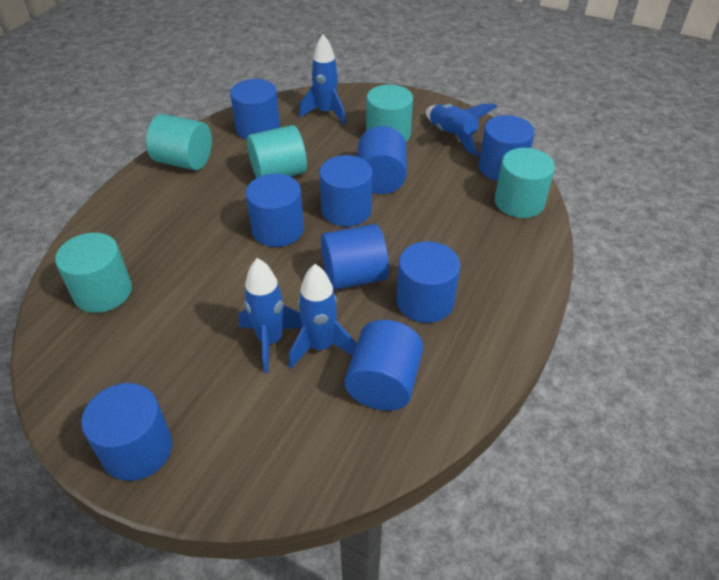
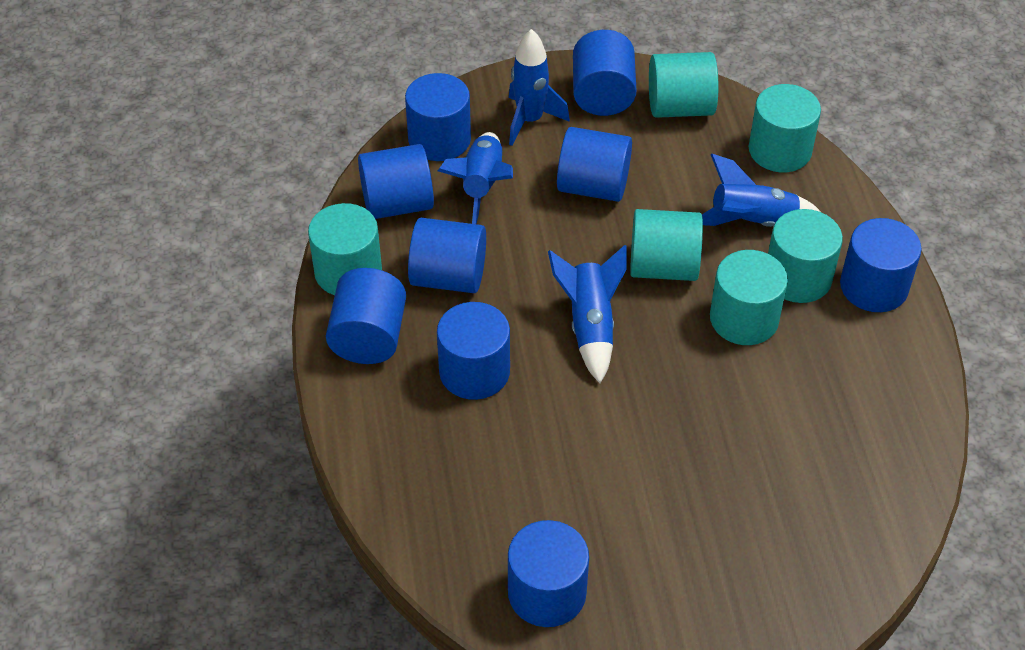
turquoise cylinder: [55,233,132,313] [146,114,212,170] [247,125,307,178] [366,84,413,142] [495,148,555,218] = 5 -> [308,203,382,295] [630,209,703,281] [649,52,718,118] [710,250,788,345] [749,84,821,172] [768,209,843,303] = 6

